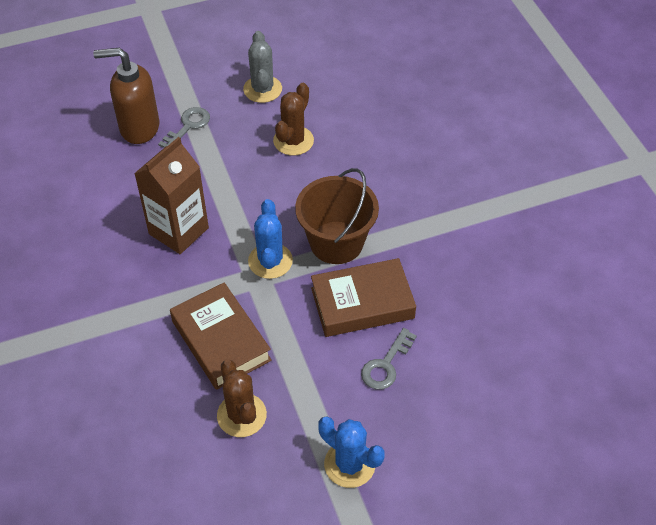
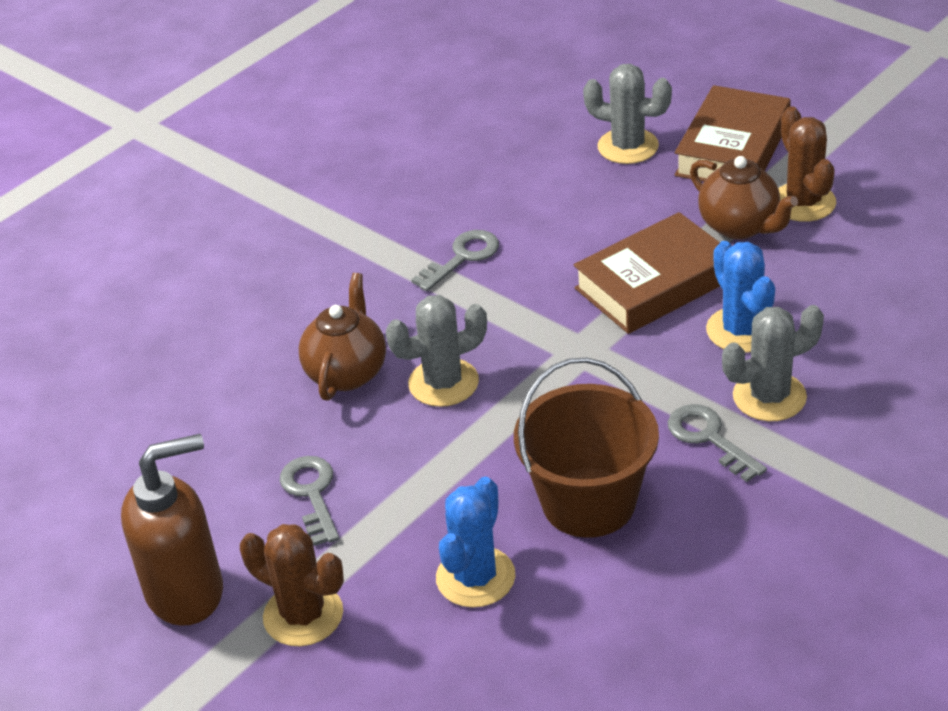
brown carton: [134,137,209,254] = 1 -> none = 0
brown teapot: none = 0 -> [299,273,386,401] [690,156,798,239] = 2
grey cactus: [243,31,282,103] = 1 -> [386,295,487,407] [583,64,672,164] [722,305,824,421] = 3
grey key: [158,107,210,148] [361,328,417,390] = 2 -> [280,456,339,546] [411,230,499,292] [668,404,767,482] = 3

